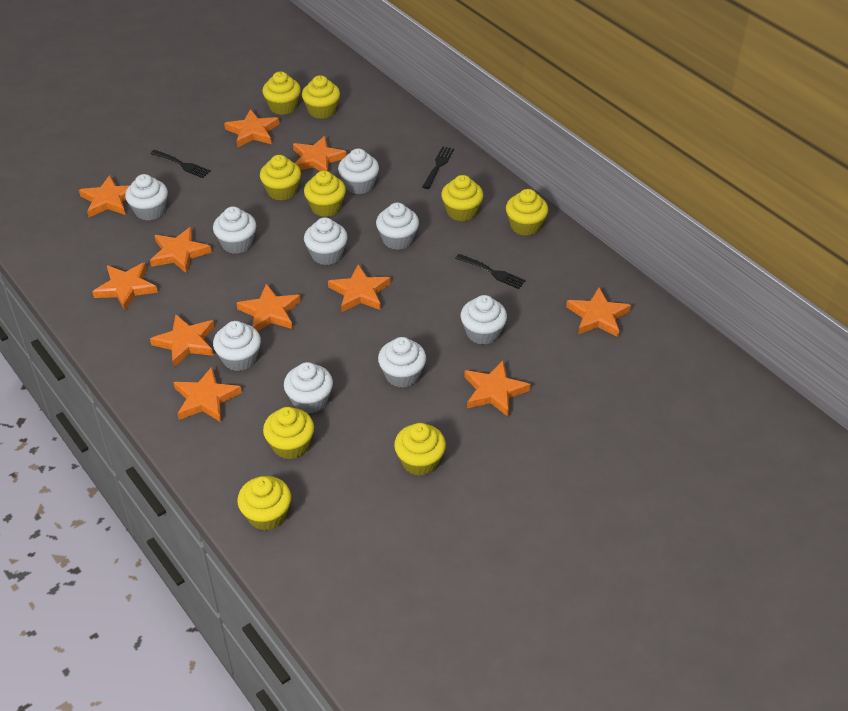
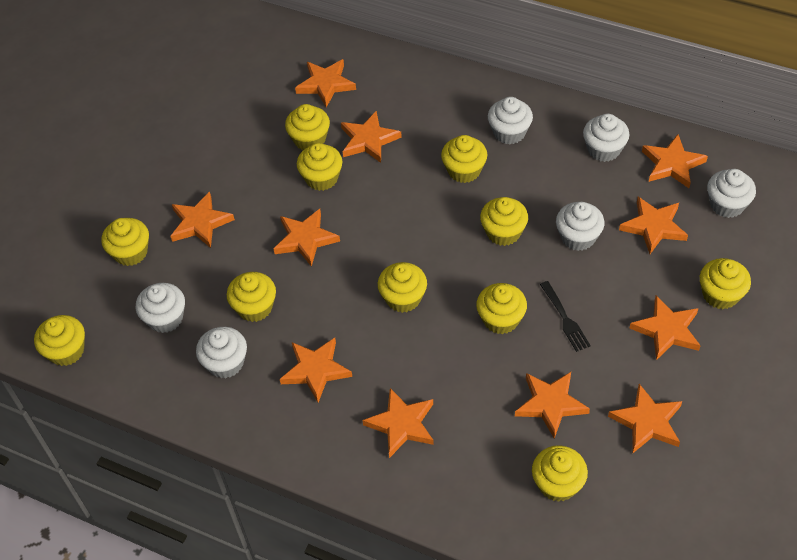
black fork: [150,150,211,178] [422,146,454,189] [455,254,526,289] = 3 -> [540,281,591,352] = 1
white cupcake: [125,174,168,221] [213,206,256,254] [213,321,261,371] [284,362,333,414] [304,217,348,265] [338,148,379,194] [376,202,419,250] [378,337,426,388] [461,295,507,345] = 9 -> [135,283,185,333] [196,327,247,378] [488,97,533,144] [556,202,605,251] [583,114,629,162] [707,169,756,218] = 6
yellow cupcake: [237,476,291,531] [260,155,301,200] [262,71,301,115] [263,407,314,459] [302,75,340,119] [304,171,346,217] [394,423,446,476] [441,175,483,221] [506,189,548,236] = 9 -> [34,315,85,366] [101,218,149,266] [227,272,276,322] [285,104,330,150] [297,143,342,191] [378,262,427,313] [441,135,487,183] [476,283,527,334] [480,197,528,246] [532,445,588,502] [700,258,751,309] = 11

